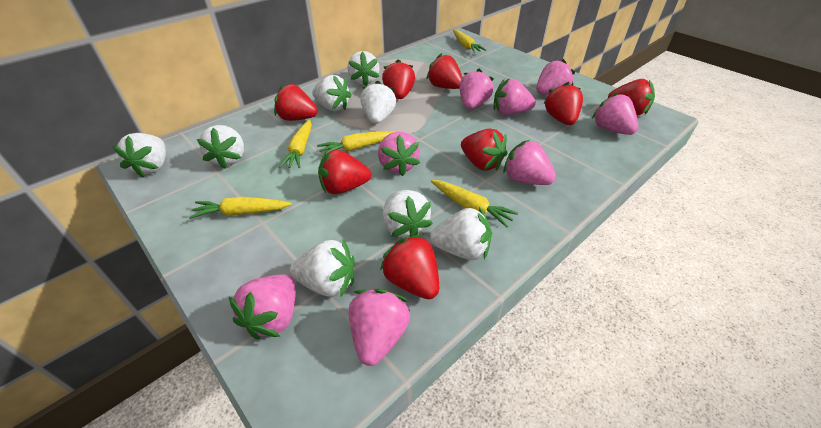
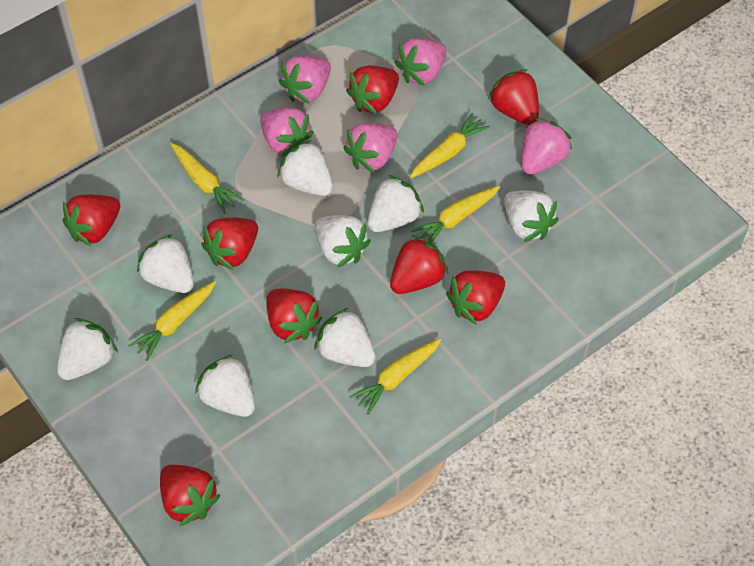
pink strawberry: [228,274,296,340] [349,289,410,366] [378,132,420,176] [459,69,494,109] [494,78,536,115] [503,140,556,185] [536,59,575,95] [592,92,638,135] = 8 -> [260,107,314,157] [279,55,331,104] [343,123,398,173] [394,38,447,86] [521,118,572,175] = 5

